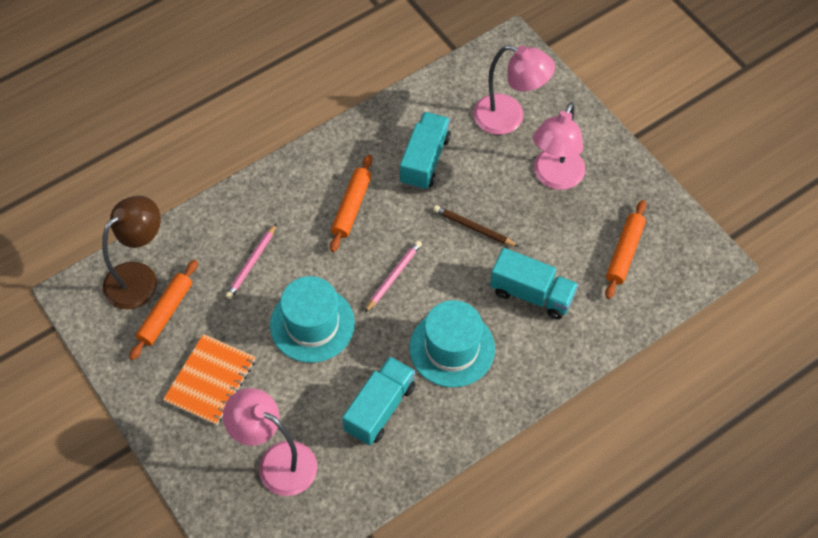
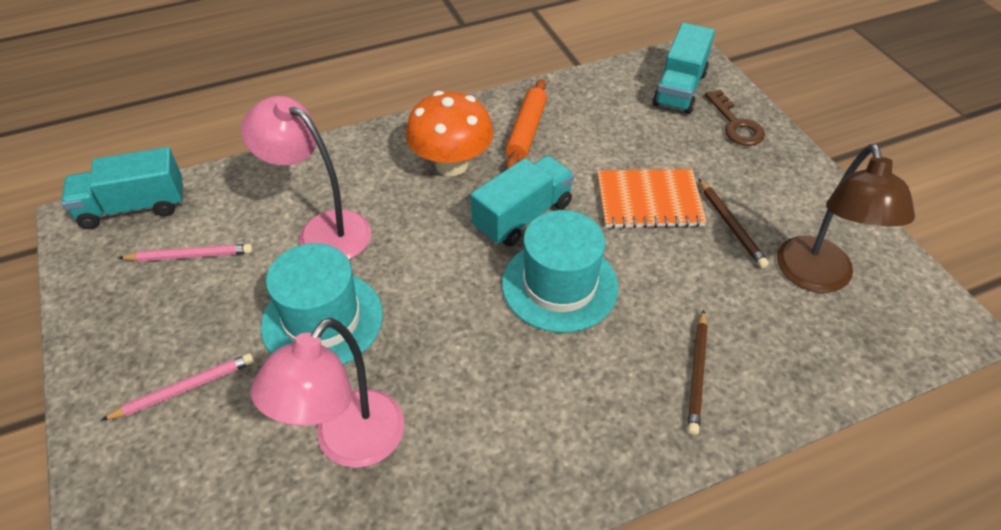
brown key: none = 0 -> [705,90,765,146] = 1
brown pencil: [433,205,519,247] = 1 -> [687,310,708,435] [699,179,769,268] = 2
orange mushroom: none = 0 -> [406,91,494,176] = 1
orange rolling pin: [129,260,198,360] [330,155,372,252] [605,200,646,299] = 3 -> [505,79,547,169] = 1
pink lamp: [223,388,317,496] [473,45,555,135] [533,102,585,190] = 3 -> [241,96,371,260] [251,318,404,468] = 2

